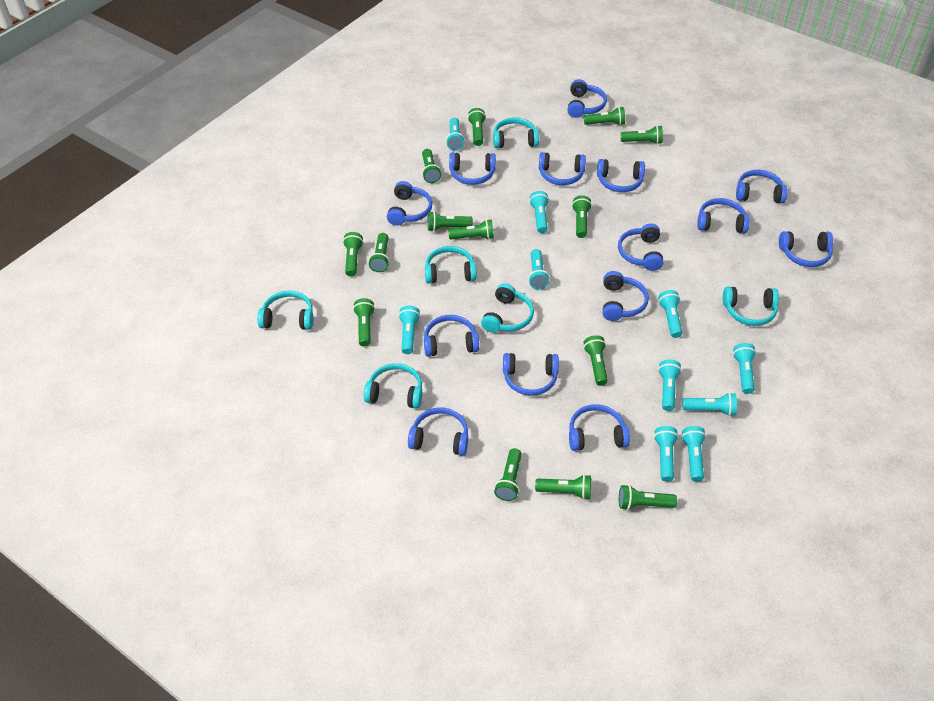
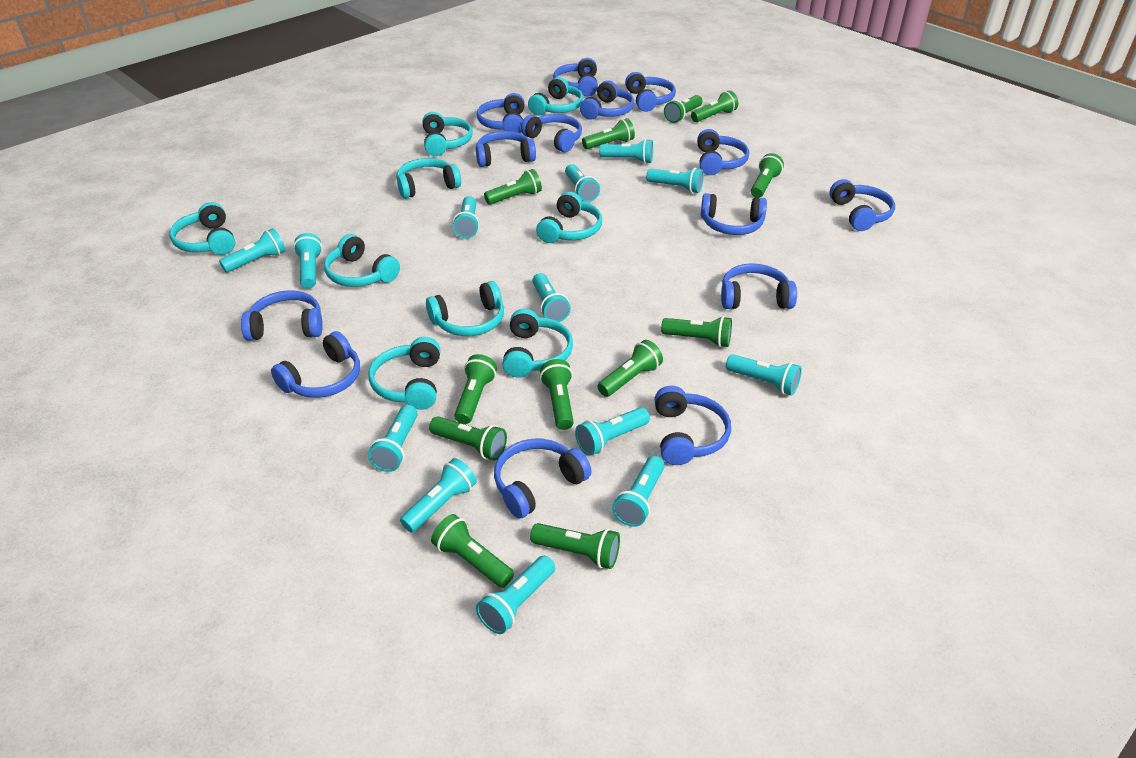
green flashlight: [343,232,364,277] [353,298,375,347] [369,233,390,272] [422,149,441,183] [427,211,473,232] [448,219,494,240] [468,108,486,146] [494,448,522,501] [535,474,591,500] [572,195,592,238] [584,107,625,125] [584,335,608,386] [619,485,677,510] [621,125,663,144] = 14 -> [429,416,507,461] [431,514,514,588] [454,354,497,424] [484,169,542,205] [530,523,620,569] [540,359,574,430] [582,118,635,149] [597,340,663,397] [661,316,732,347] [664,95,702,123] [691,90,738,122] [751,153,784,198] = 12
turquoise flashlight: [398,306,420,354] [446,118,465,151] [528,249,550,289] [529,191,549,233] [654,426,679,482] [658,290,682,338] [658,359,682,411] [681,426,706,482] [683,393,737,416] [733,343,756,394] = 10 -> [219,228,286,273] [293,233,322,289] [368,405,418,472] [400,458,477,533] [452,196,479,239] [476,556,555,634] [532,273,571,322] [565,164,600,202] [575,407,650,456] [599,139,653,164] [612,456,665,527] [646,168,704,193] [726,354,802,395] = 13
turquoise headphones: [257,291,313,330] [364,363,422,408] [425,246,477,283] [481,283,534,333] [493,117,539,148] [723,286,779,326] = 6 -> [170,202,235,255] [324,234,400,287] [369,337,440,410] [396,158,461,199] [422,112,473,156] [426,281,504,336] [502,309,573,378] [528,77,583,115] [536,192,602,243] = 9

